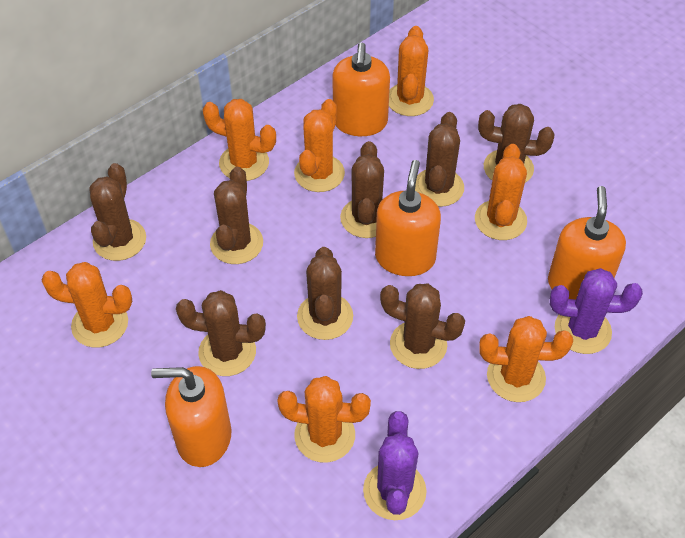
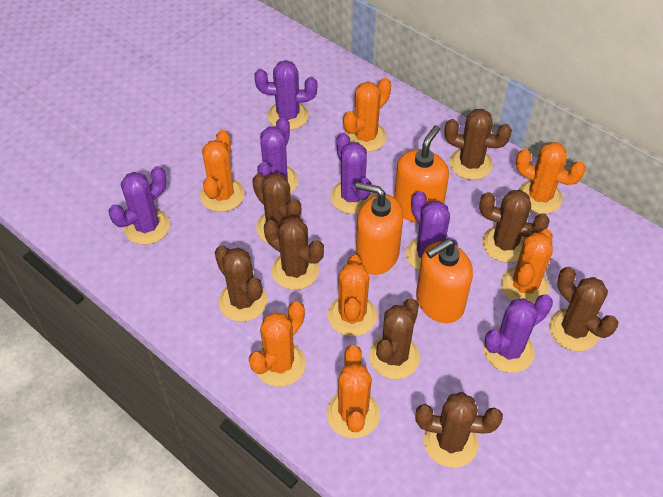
orange soap dispenser: [151,366,231,467] [332,42,390,136] [375,160,441,276] [548,186,626,300] = 4 -> [355,182,403,275] [394,125,449,223] [416,239,473,323] = 3
purple cactus: [363,411,427,520] [550,268,643,354] = 2 -> [109,166,170,245] [254,60,317,130] [257,117,298,194] [330,133,375,214] [406,191,458,271] [483,294,553,373] = 6

